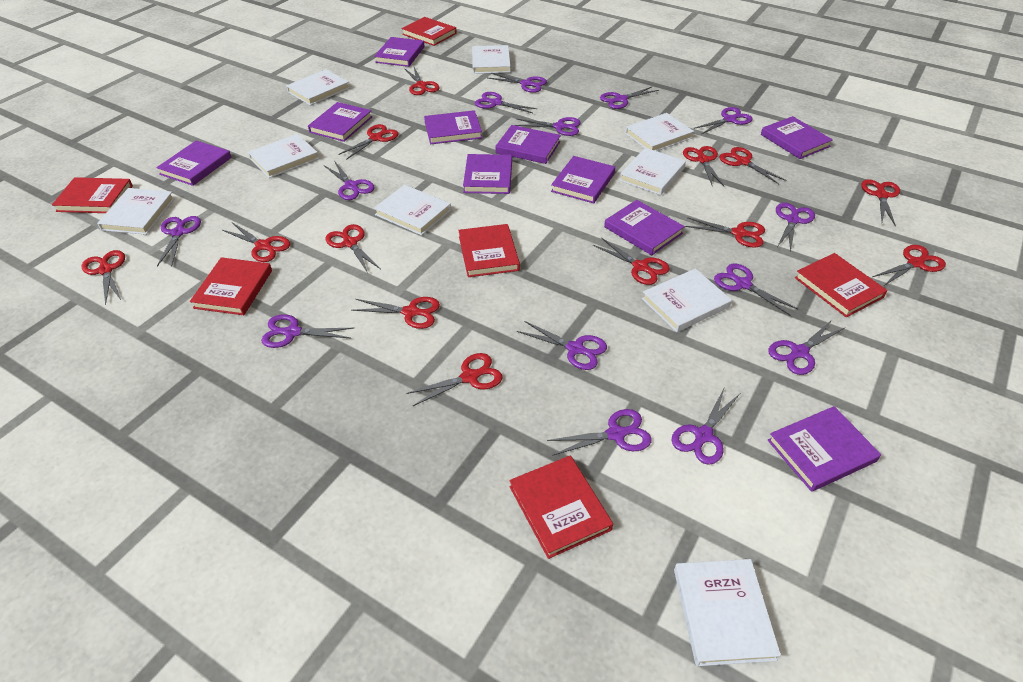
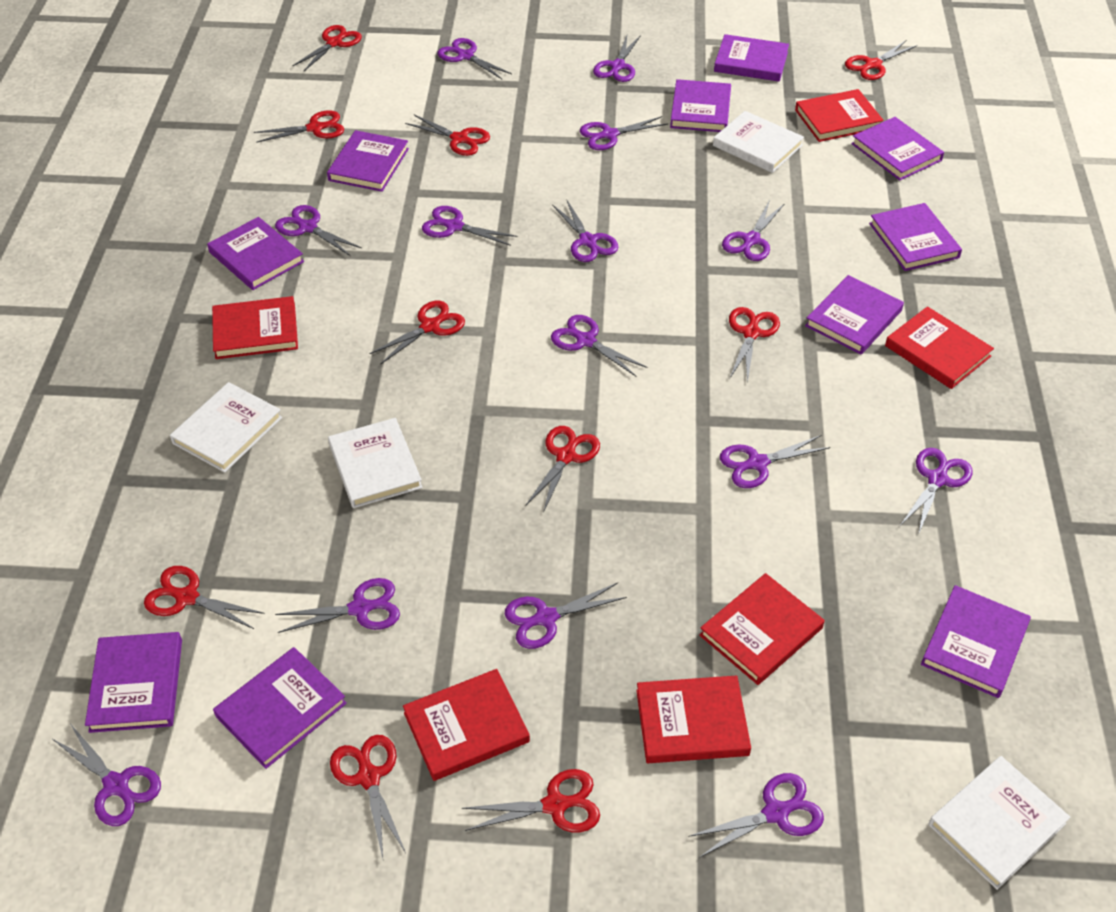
red scissors: [82,250,125,305] [222,223,290,262] [325,224,381,273] [338,124,398,160] [351,297,440,329] [404,65,440,95] [406,353,502,406] [593,238,670,285] [683,146,724,186] [685,217,765,248] [719,147,786,184] [861,179,900,226] [873,245,946,286] = 13 -> [144,566,265,629] [254,110,344,143] [292,25,362,71] [330,735,406,858] [369,301,465,364] [405,115,490,156] [462,769,600,833] [525,426,600,513] [729,307,780,383] [845,41,917,80] = 10
white book: [97,188,175,235] [248,134,319,178] [286,69,350,106] [374,185,451,235] [472,45,510,74] [619,148,686,195] [625,113,694,151] [642,269,732,332] [674,559,781,666] = 9 -> [170,382,282,473] [328,418,423,508] [713,111,804,173] [928,756,1070,890] = 4

